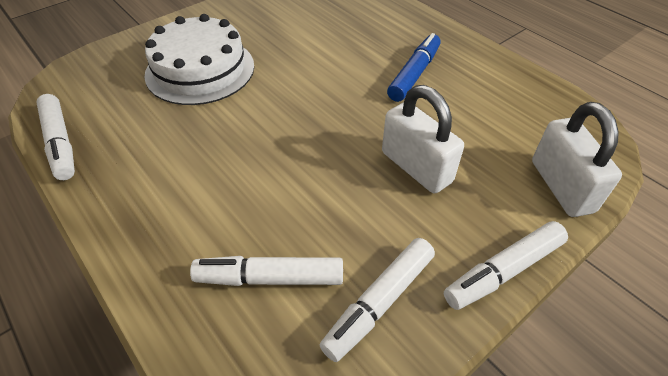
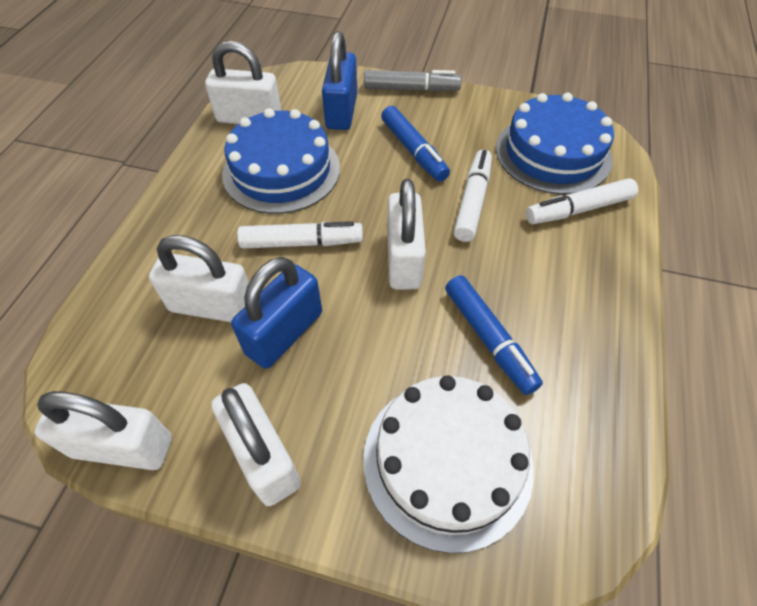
blue cake: none = 0 -> [222,108,340,214] [496,93,614,194] = 2
blue marker: [387,33,440,102] = 1 -> [381,106,450,182] [445,275,543,395] = 2
blue padlock: none = 0 -> [231,257,322,369] [322,31,357,130] = 2
grey marker: none = 0 -> [364,70,462,92] = 1
white marker: [36,94,75,180] [190,256,343,286] [320,238,435,362] [444,221,568,310] = 4 -> [237,221,363,249] [454,149,492,242] [526,178,638,224] = 3
white padlock: [382,85,464,194] [532,102,622,217] = 2 -> [34,391,172,470] [149,235,249,322] [205,41,282,124] [211,383,301,506] [387,179,426,290] = 5

